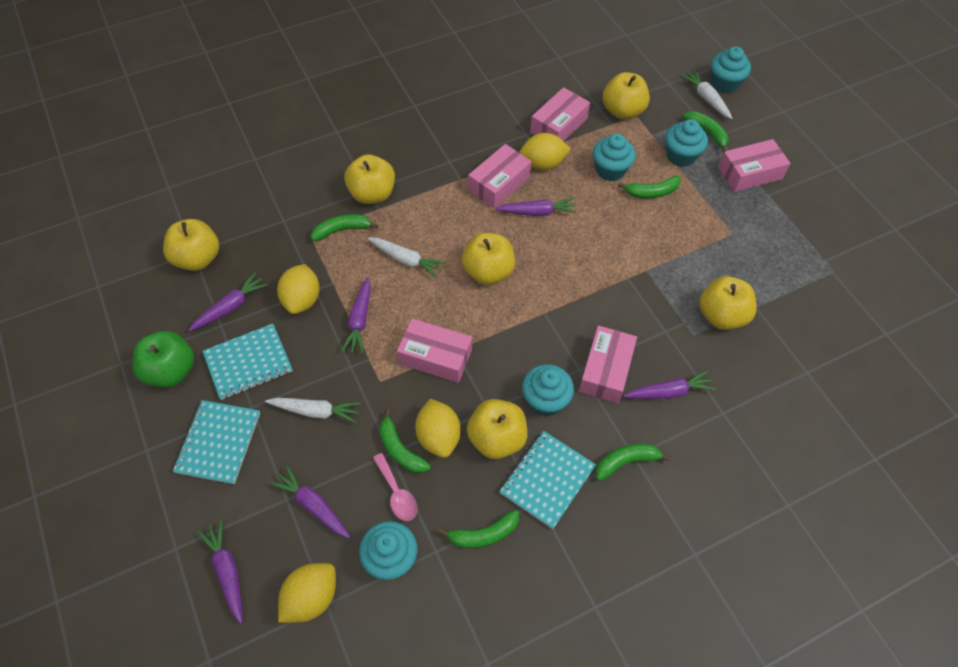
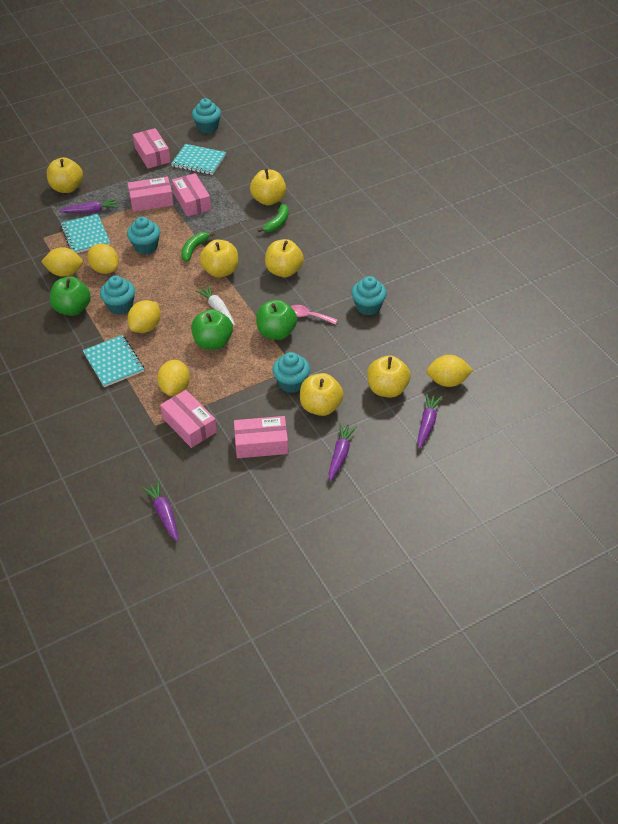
green apple: [132,331,194,388] = 1 -> [50,277,91,316] [191,309,233,350] [256,300,297,340] = 3
green banana: [311,214,378,241] [379,409,431,473] [438,510,519,548] [596,444,671,481] [618,176,681,199] [683,111,728,153] = 6 -> [181,232,215,262] [258,204,289,232] = 2
purple carrot: [189,272,268,331] [197,520,242,623] [269,465,350,538] [341,277,370,354] [495,197,577,216] [623,370,716,399] = 6 -> [59,199,119,213] [141,480,179,541] [329,423,357,482] [417,393,442,449] = 4
white carrot: [265,398,361,423] [368,237,446,278] [680,70,732,119] = 3 -> [195,285,235,326] = 1
yellow lemon: [277,264,320,314] [278,563,336,623] [415,399,461,458] [519,133,571,170] = 4 -> [41,247,83,277] [87,244,119,274] [128,300,160,333] [157,360,190,396] [427,355,473,387] = 5

